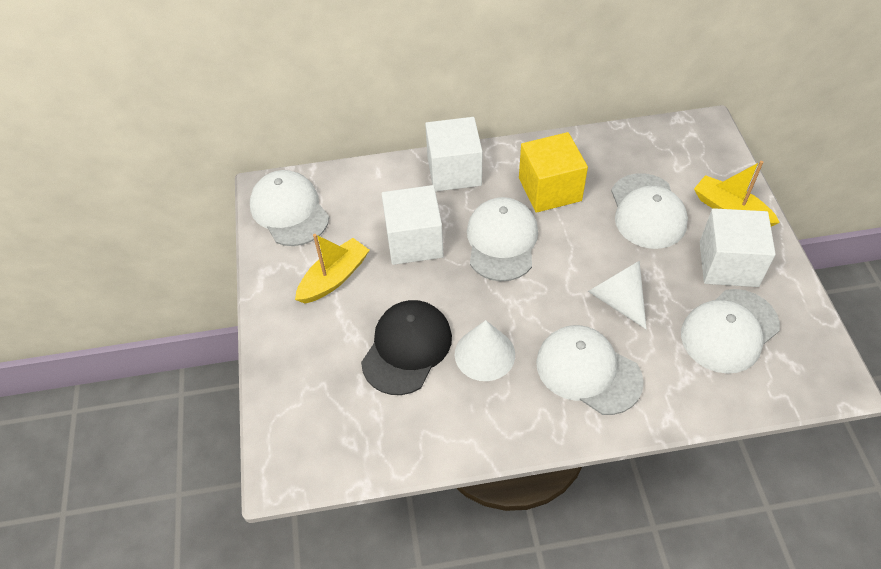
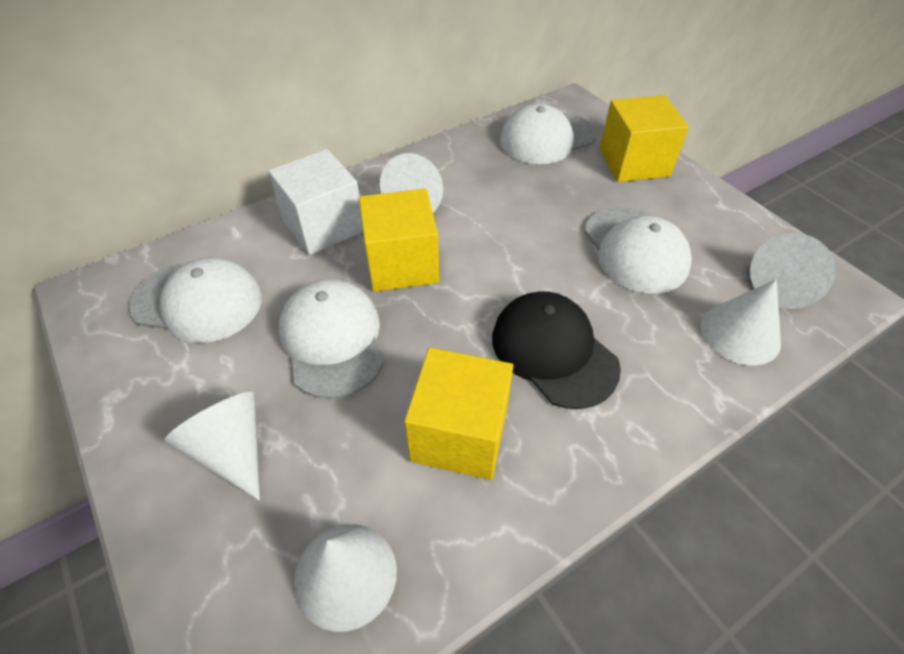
white cap: [250,170,329,246] [467,197,538,281] [536,325,644,415] [611,173,688,249] [681,289,780,374] = 5 -> [129,257,262,343] [279,279,384,399] [500,104,596,164] [584,207,692,294] = 4
white cone: [455,320,515,381] [588,261,647,329] = 2 -> [165,392,260,500] [294,524,397,632] [380,153,443,212] [701,279,781,366] [750,233,836,309] = 5
white cube: [382,185,443,265] [425,117,482,192] [700,208,776,287] = 3 -> [268,149,363,255] = 1
yellow boat: [295,234,370,303] [694,161,780,226] = 2 -> none = 0
yellow cube: [519,132,588,213] = 1 -> [359,189,439,292] [404,348,513,480] [599,95,688,182] = 3

